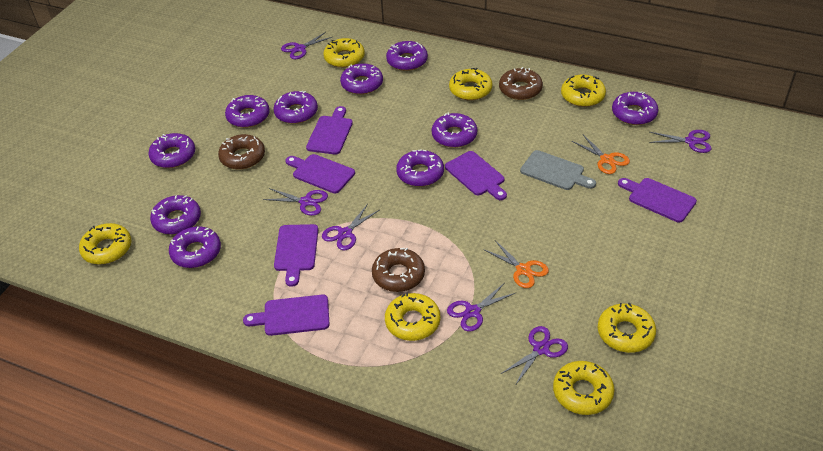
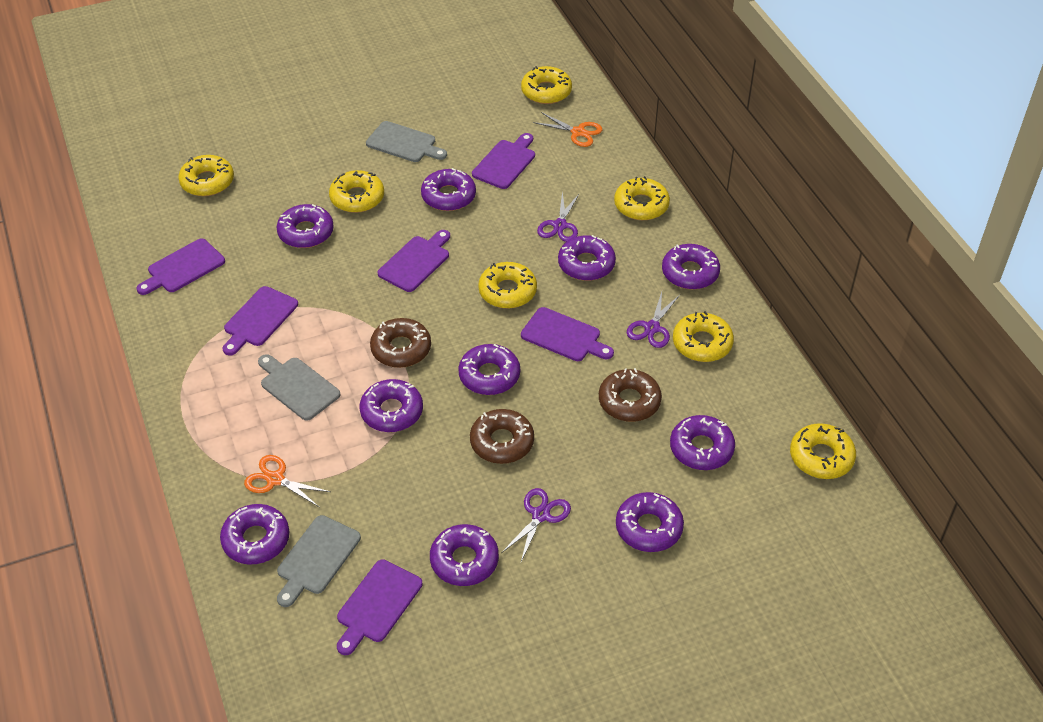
grey cutting board: [520,150,596,190] = 1 -> [258,354,340,421] [277,515,361,607] [366,121,447,162] = 3
purple scissors: [263,188,328,216] [281,32,332,59] [322,204,379,250] [447,283,515,331] [501,326,568,386] [649,130,711,153] = 6 -> [501,488,571,562] [537,191,580,242] [627,292,680,348] = 3

